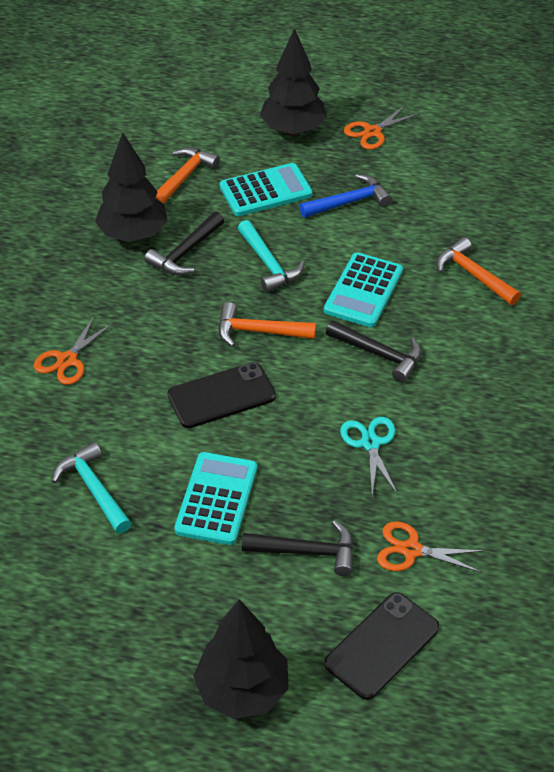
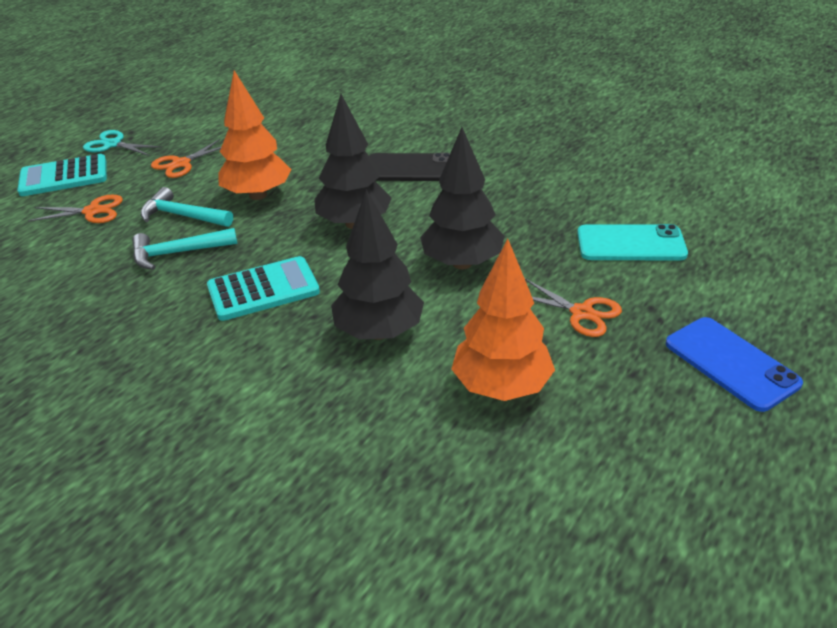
black hammer: [144,212,224,275] [242,520,354,576] [326,320,422,383] = 3 -> none = 0
black phone: [167,362,276,428] [324,592,439,700] = 2 -> [369,153,450,181] = 1
blue hammer: [299,174,392,218] = 1 -> none = 0
blue phone: none = 0 -> [665,317,803,412] = 1
orange hammer: [156,147,220,204] [218,302,316,347] [436,237,521,305] = 3 -> none = 0
orange tree: none = 0 -> [218,70,292,200] [451,239,555,401] = 2
turquoise calculator: [174,452,257,545] [220,163,313,216] [324,252,403,327] = 3 -> [17,154,107,196] [207,256,320,321] = 2
turquoise phone: none = 0 -> [577,224,688,261] = 1

